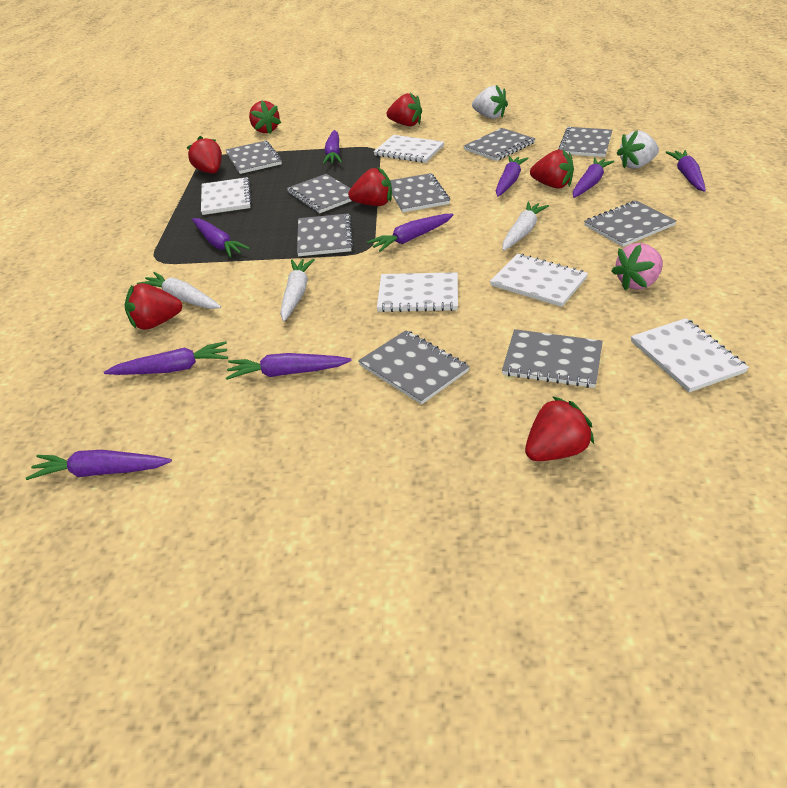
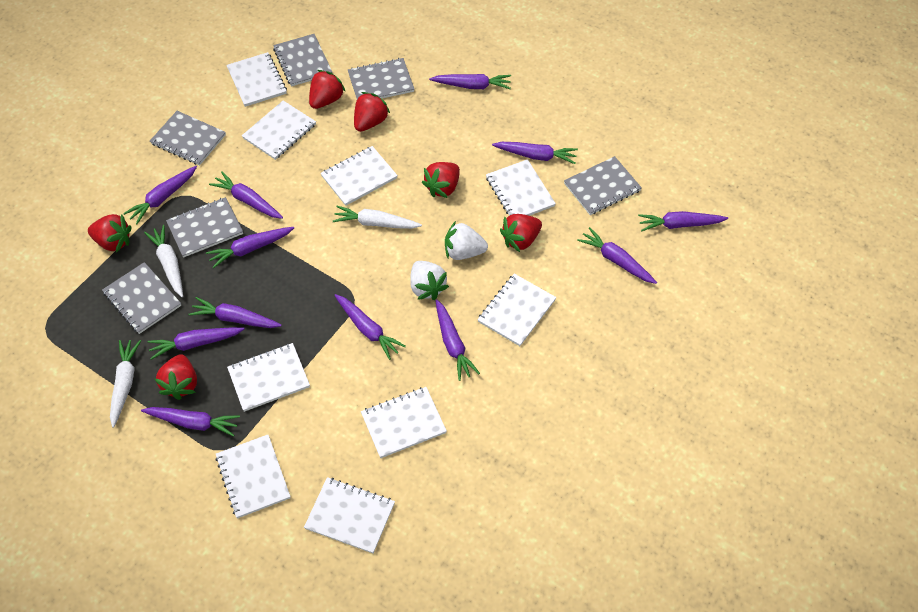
grey notebook: [226,141,282,174] [286,174,352,213] [297,213,353,256] [358,330,470,405] [390,173,450,212] [464,128,535,161] [502,329,603,388] [558,127,612,157] [584,201,677,247] = 9 -> [102,262,181,334] [150,111,226,165] [166,197,243,258] [273,34,332,87] [348,58,414,99] [564,156,642,215] = 6
pink strawberry: [612,243,663,290] = 1 -> none = 0
purple carrot: [26,450,172,480] [104,341,228,375] [192,218,250,258] [226,353,352,380] [323,130,342,164] [367,213,454,252] [496,156,528,197] [573,158,614,198] [665,150,706,192] = 9 -> [123,166,197,224] [141,407,240,437] [148,327,245,360] [188,297,282,328] [206,227,294,268] [209,171,283,219] [334,294,406,360] [429,74,511,89] [435,299,480,381] [492,142,578,164] [577,227,657,284] [638,211,728,231] = 12
red strawberry: [125,283,182,330] [187,136,222,173] [249,101,281,134] [348,167,392,206] [386,93,422,126] [525,396,594,461] [530,150,574,189] = 7 -> [88,214,132,253] [155,354,197,400] [309,70,346,109] [354,92,390,132] [422,162,460,198] [500,214,542,252] = 6
white notebook: [201,177,252,215] [374,135,444,163] [377,272,458,312] [490,254,588,307] [631,318,749,392] = 5 -> [216,435,291,519] [226,52,287,107] [227,343,310,412] [242,101,316,160] [304,477,395,553] [321,146,398,206] [361,387,447,458] [477,274,556,346] [486,159,556,216] = 9

